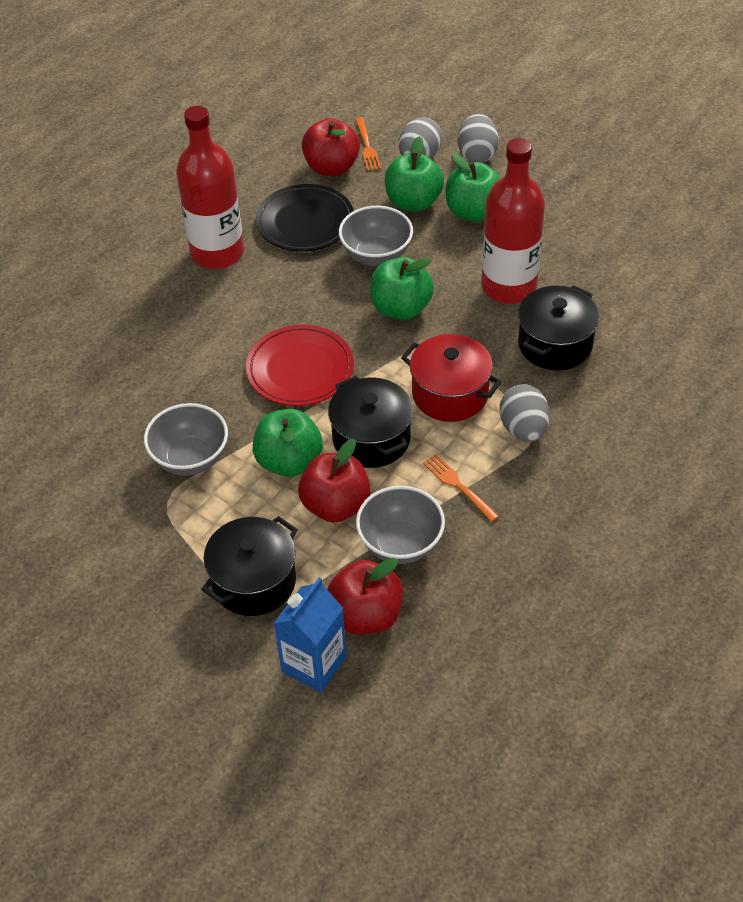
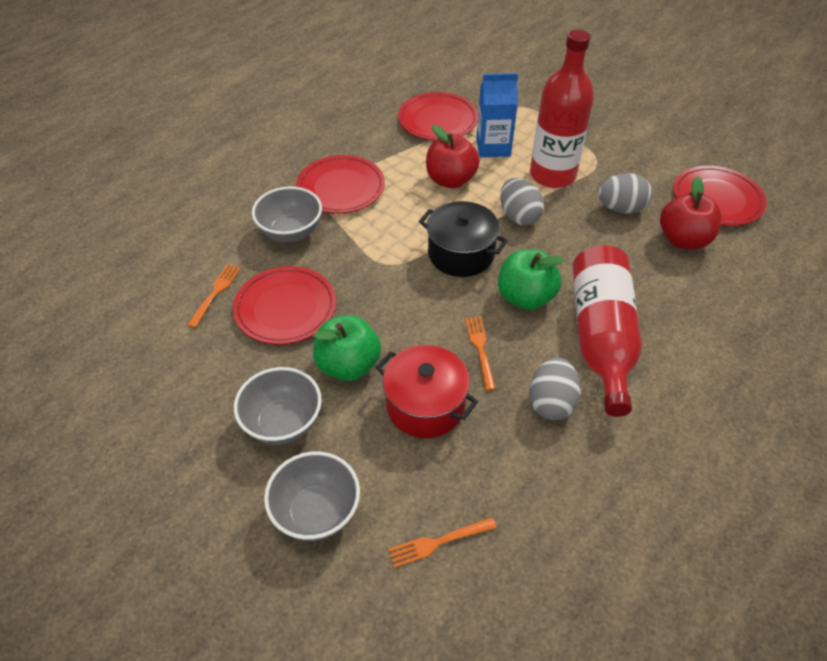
black plate: [256,184,354,252] = 1 -> none = 0
black pot: [201,516,298,616] [328,376,413,468] [518,285,599,371] = 3 -> [419,201,508,277] = 1
green apple: [253,409,323,477] [370,257,434,320] [385,136,444,212] [446,153,500,222] = 4 -> [313,315,381,381] [498,249,564,310] = 2
orange fork: [355,118,381,171] [423,454,499,522] = 2 -> [188,264,241,328] [388,517,497,568] [465,316,496,391] = 3
red apple: [298,439,371,522] [302,118,360,176] [327,558,403,634] = 3 -> [426,125,480,188] [660,176,722,249] = 2
red plate: [246,325,354,406] = 1 -> [233,266,336,344] [296,155,385,213] [398,92,478,141] [673,166,766,226] = 4

